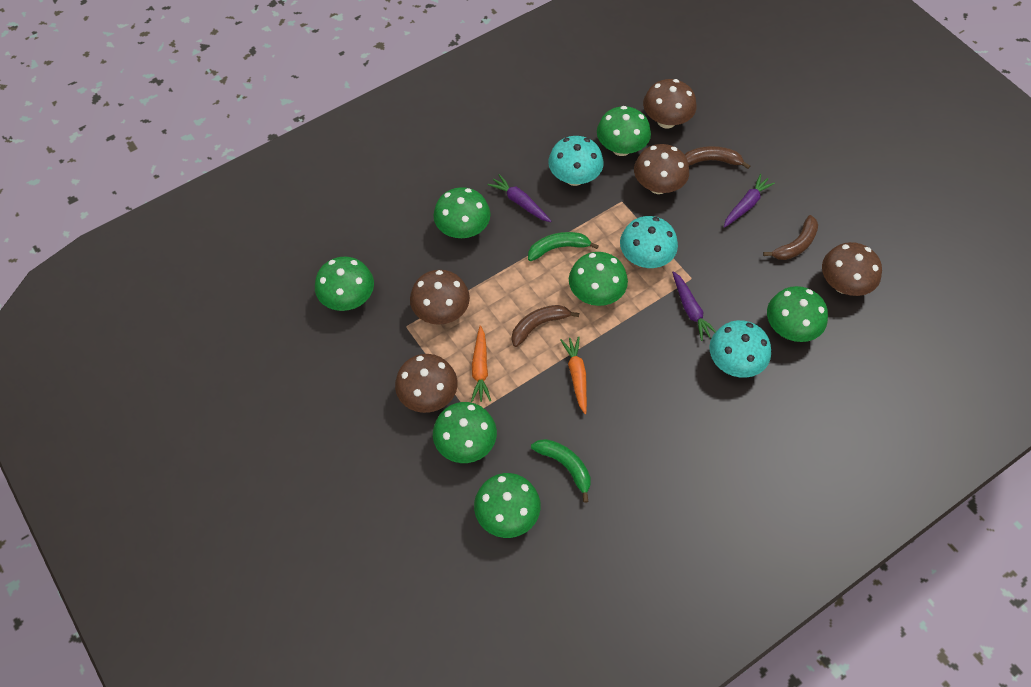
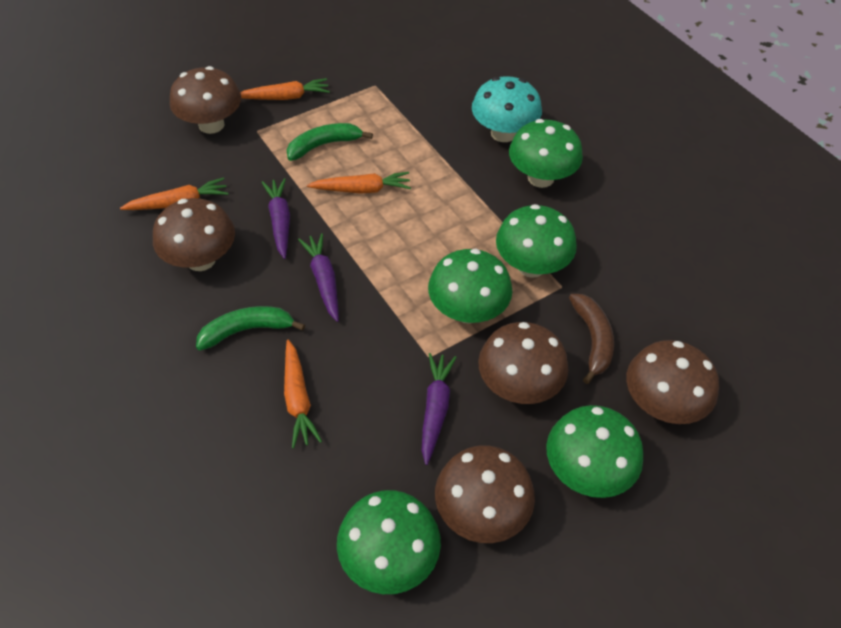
brown banana: [512,305,579,347] [685,146,750,169] [763,215,818,260] = 3 -> [569,294,614,384] = 1
green mushroom: [315,257,374,311] [433,187,490,238] [433,402,497,463] [474,473,541,538] [569,252,628,306] [597,106,651,156] [767,286,828,342] = 7 -> [337,490,441,594] [428,249,513,324] [496,204,577,278] [509,119,583,188] [546,405,643,498] = 5
orange carrot: [471,325,491,402] [560,336,587,414] = 2 -> [120,177,229,210] [240,78,330,100] [284,339,322,448] [307,172,411,194] = 4
turquoise mushroom: [548,136,604,186] [620,216,678,268] [709,320,771,378] = 3 -> [472,76,542,142] = 1

